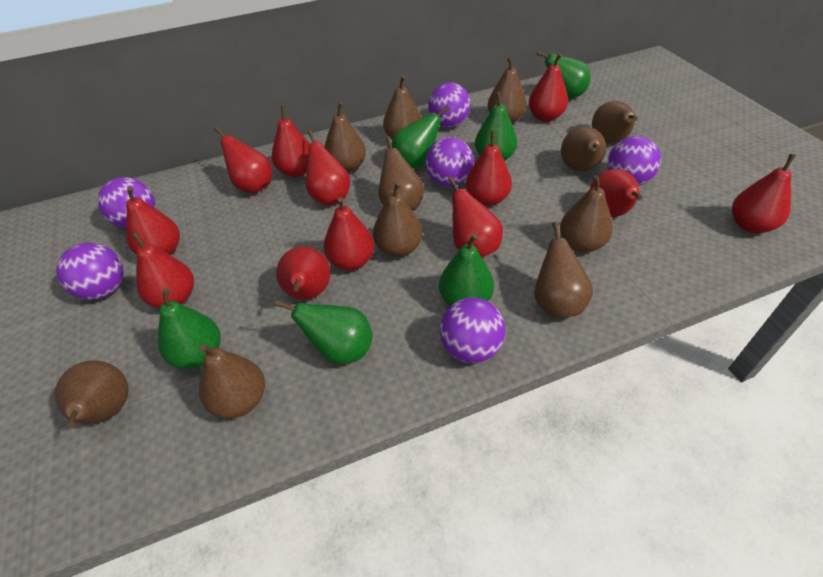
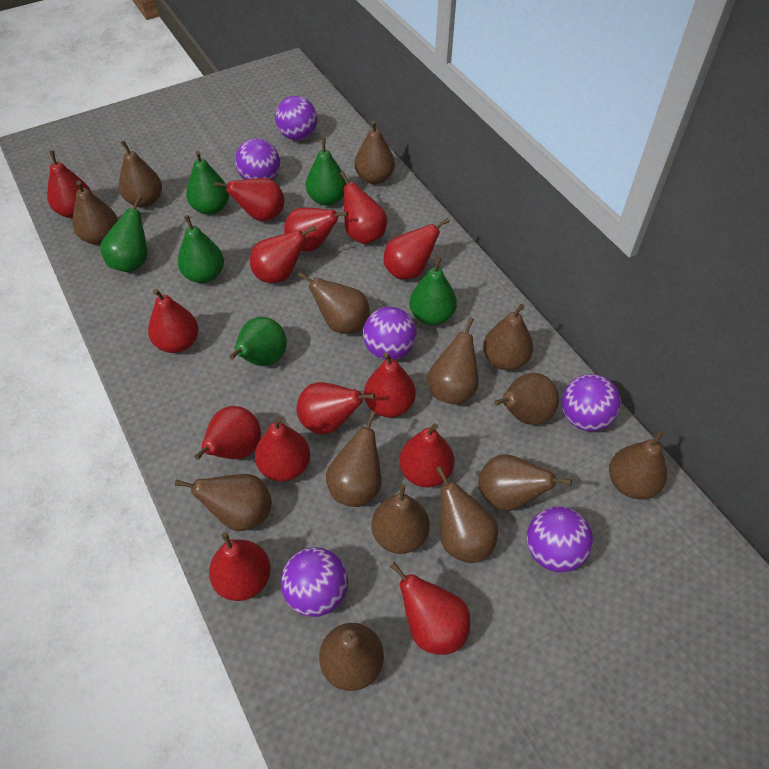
brown pear: [55,361,128,428] [199,344,265,419] [324,102,366,173] [373,182,423,257] [378,136,424,211] [383,75,422,139] [488,56,527,123] [534,221,593,318] [560,175,613,253] [561,127,606,171] [592,101,638,144] = 11 -> [73,181,118,245] [119,141,162,207] [175,474,272,531] [298,272,370,334] [319,623,384,691] [326,411,381,507] [355,120,395,184] [371,484,430,554] [428,317,479,405] [436,466,498,563] [478,454,572,511] [483,304,533,370] [494,373,559,425] [609,430,667,499] = 14
red pear: [126,187,180,255] [131,231,194,308] [214,127,272,193] [272,106,309,177] [276,246,330,300] [306,130,350,205] [323,197,375,270] [448,177,503,257] [466,131,512,206] [529,53,568,122] [590,169,643,217] [732,154,796,233] = 12 -> [47,150,91,218] [148,289,199,353] [194,406,261,460] [209,532,271,601] [214,178,284,221] [250,226,316,283] [255,416,310,482] [284,207,348,251] [296,382,375,435] [340,171,387,244] [364,352,416,417] [384,218,450,279] [390,562,471,655] [399,423,454,488] = 14

